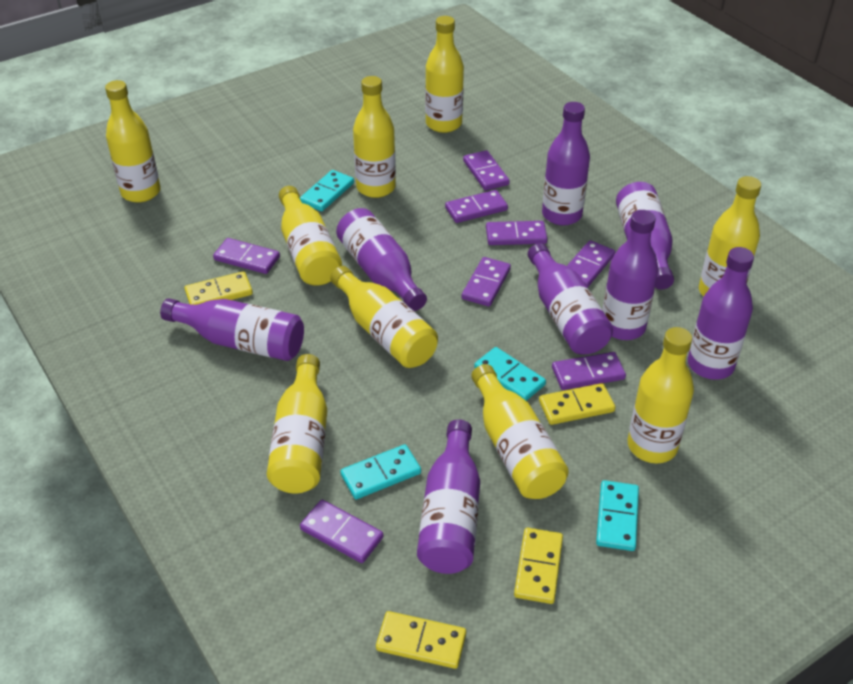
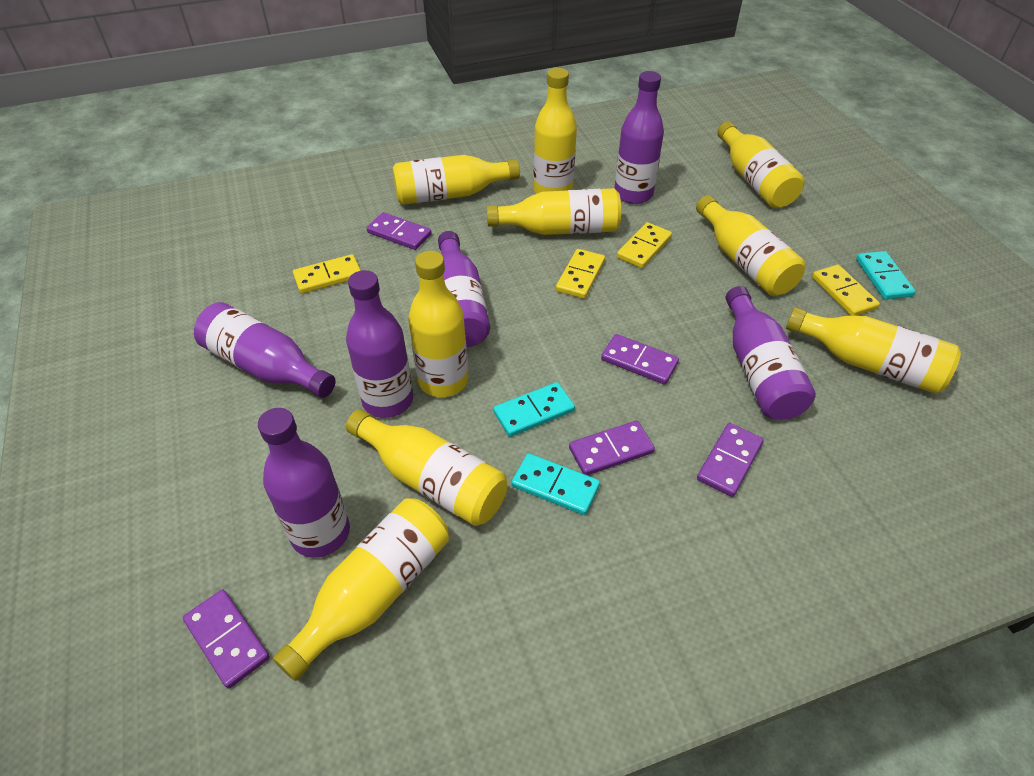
purple bottle: [160,298,304,361] [336,208,427,311] [417,419,480,574] [528,243,613,355] [542,102,590,225] [602,210,659,340] [616,182,674,289] [688,247,754,380] = 8 -> [194,302,336,398] [258,408,350,558] [346,270,413,418] [438,231,490,347] [614,71,664,204] [725,286,816,420] = 6
purple domino: [213,238,280,274] [300,500,383,563] [445,190,508,223] [462,257,511,307] [463,150,510,191] [486,221,547,245] [552,352,626,390] [567,240,615,288] = 8 -> [183,590,270,689] [367,212,432,250] [569,421,655,475] [601,334,679,385] [697,423,764,497] = 5
turquoise domino: [300,170,354,211] [341,444,421,499] [474,347,546,401] [596,480,639,551] = 4 -> [493,382,575,437] [511,453,600,515] [856,251,916,300] = 3

